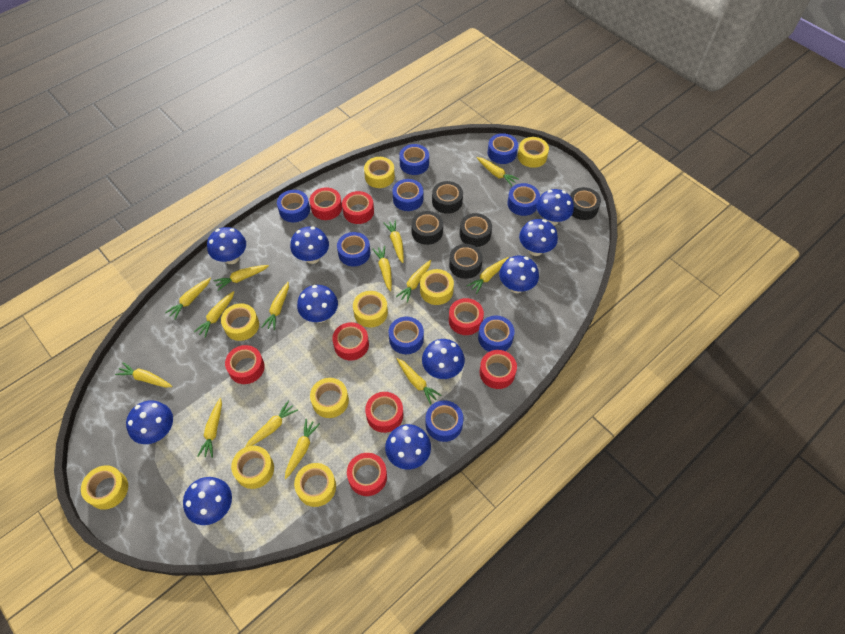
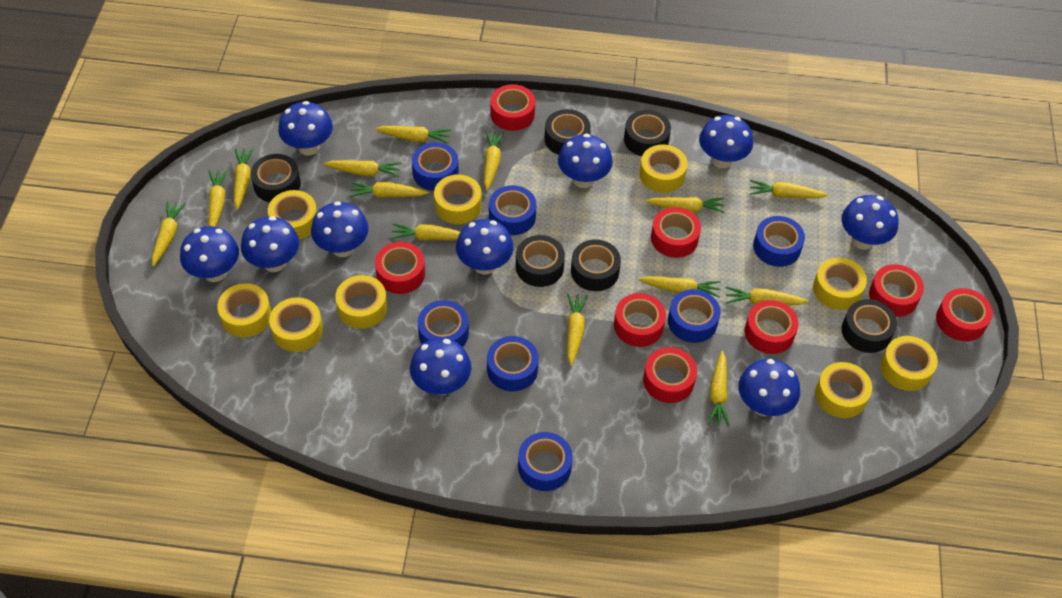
black tape: [411,211,443,245] [432,181,463,214] [449,244,483,279] [460,213,492,247] [570,187,601,220] = 5 -> [251,154,301,202] [516,235,565,287] [545,109,591,155] [571,239,621,291] [624,110,671,156] [842,299,897,353] = 6
blue tape: [277,190,310,222] [337,232,370,267] [388,317,424,354] [392,179,423,211] [399,144,429,175] [426,400,464,442] [478,315,515,352] [488,133,518,164] [507,183,540,216] = 9 -> [412,142,459,191] [418,300,469,347] [487,336,539,391] [489,185,537,235] [518,432,573,491] [668,289,721,343] [753,216,805,267] = 7

